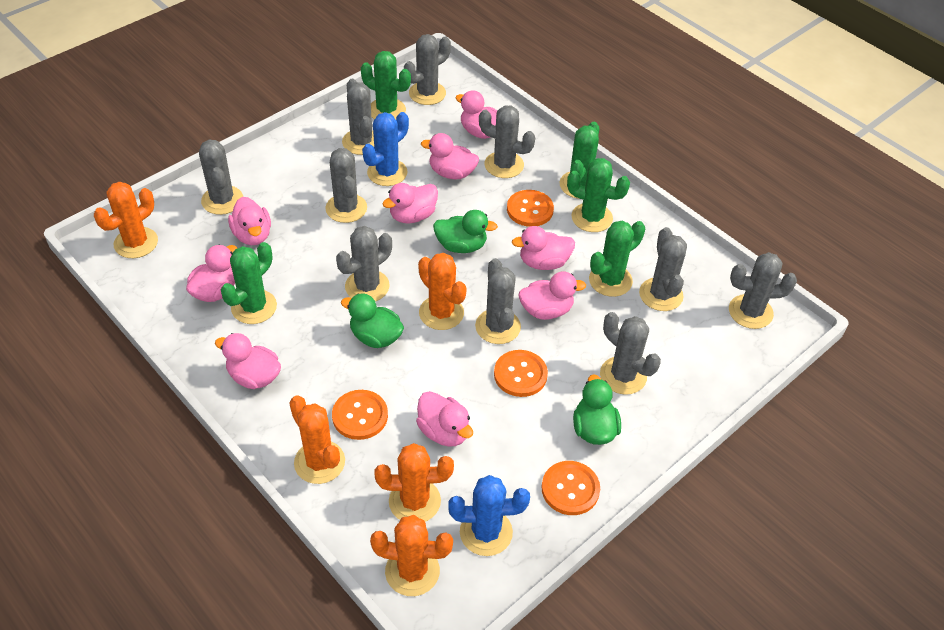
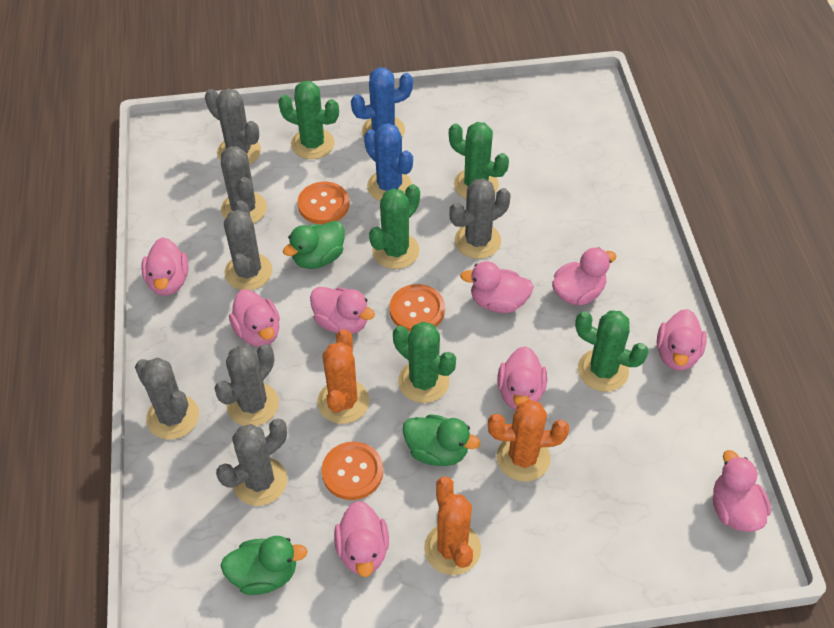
grey cactus: [199,140,243,215] [325,148,367,223] [336,226,392,301] [342,79,374,155] [404,34,451,105] [475,258,521,344] [479,105,535,178] [600,312,661,395] [639,227,687,311] [729,252,797,329] = 10 -> [135,358,199,440] [205,88,261,165] [214,344,279,426] [216,419,287,506] [221,146,267,224] [224,200,272,290] [450,178,510,259] = 7
orange button: [332,390,388,440] [494,350,548,397] [507,190,554,227] [542,461,600,515] = 4 -> [297,182,349,224] [322,442,383,500] [389,284,445,332] = 3
orange cactus: [94,182,158,258] [289,396,345,484] [370,515,453,596] [374,443,454,522] [418,253,467,330] = 5 -> [317,329,369,424] [424,476,481,575] [488,400,569,482] = 3

